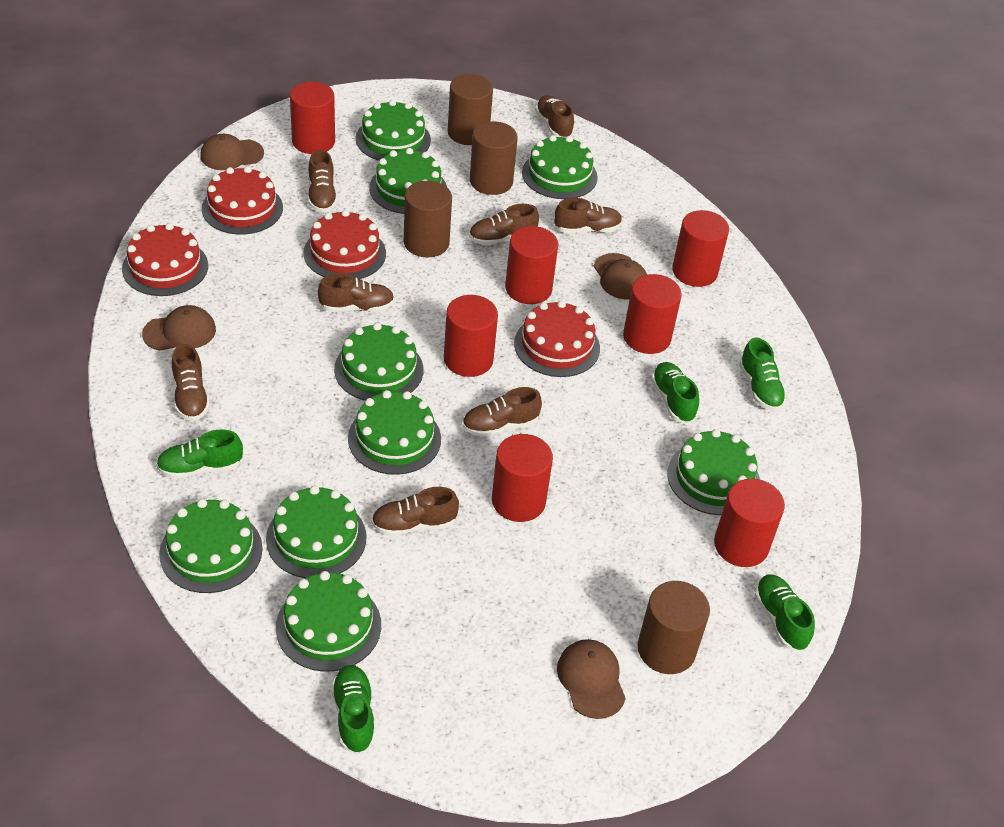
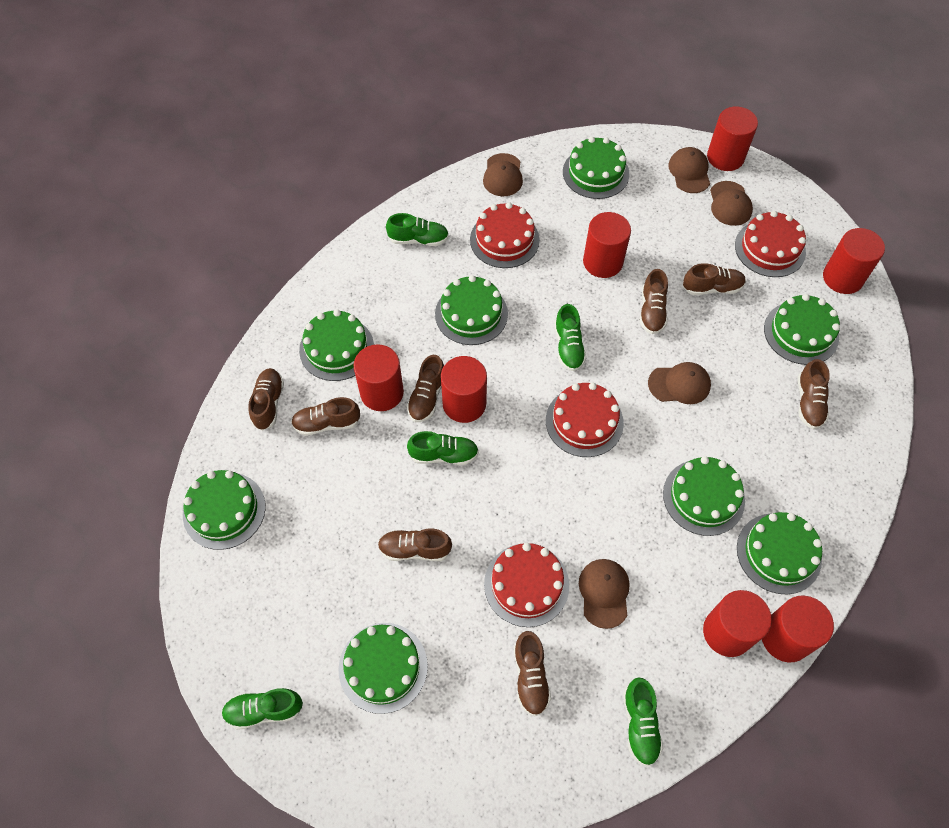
brown cap: [142,305,216,351] [200,134,264,170] [557,639,626,719] [593,253,647,300] = 4 -> [483,153,523,196] [579,559,630,629] [648,362,711,404] [668,147,710,193] [710,181,753,226] = 5
brown cylinder: [404,181,452,258] [448,74,493,145] [470,121,518,195] [638,581,710,674] = 4 -> none = 0
green cake: [159,499,263,593] [266,486,366,578] [276,571,381,672] [334,323,423,401] [348,390,441,475] [356,100,431,161] [369,148,447,214] [522,135,598,199] [667,429,760,515] = 9 -> [183,470,266,550] [299,309,374,381] [338,623,428,714] [435,275,508,345] [563,137,629,199] [663,456,745,536] [737,512,822,594] [764,294,840,365] = 8

